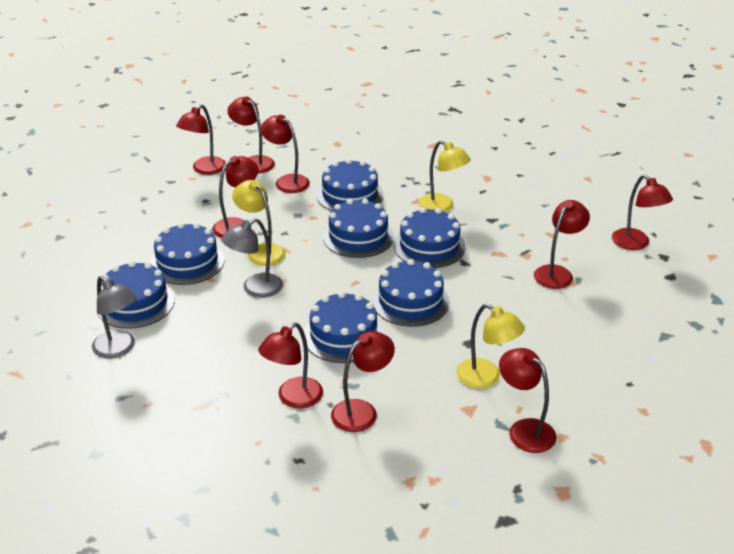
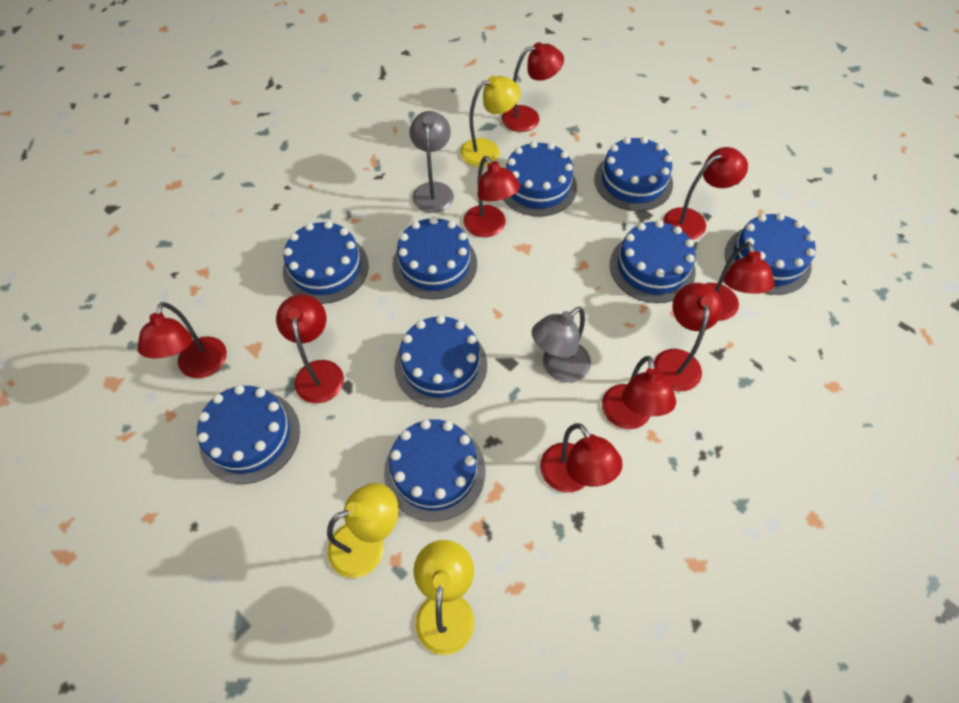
blue cake: [96,261,175,329] [151,223,225,285] [304,291,384,363] [317,159,384,211] [323,199,394,258] [372,259,449,327] [394,208,466,268] = 7 -> [197,385,300,484] [283,221,369,304] [384,419,485,522] [392,217,477,300] [394,315,487,408] [503,141,577,217] [594,137,673,211] [610,220,696,303] [725,213,816,295] = 9

